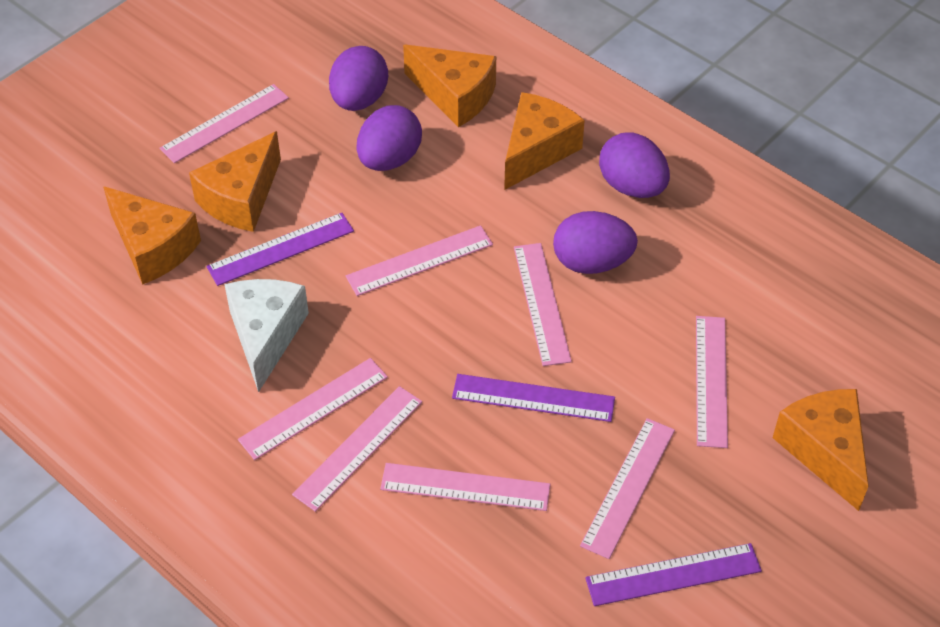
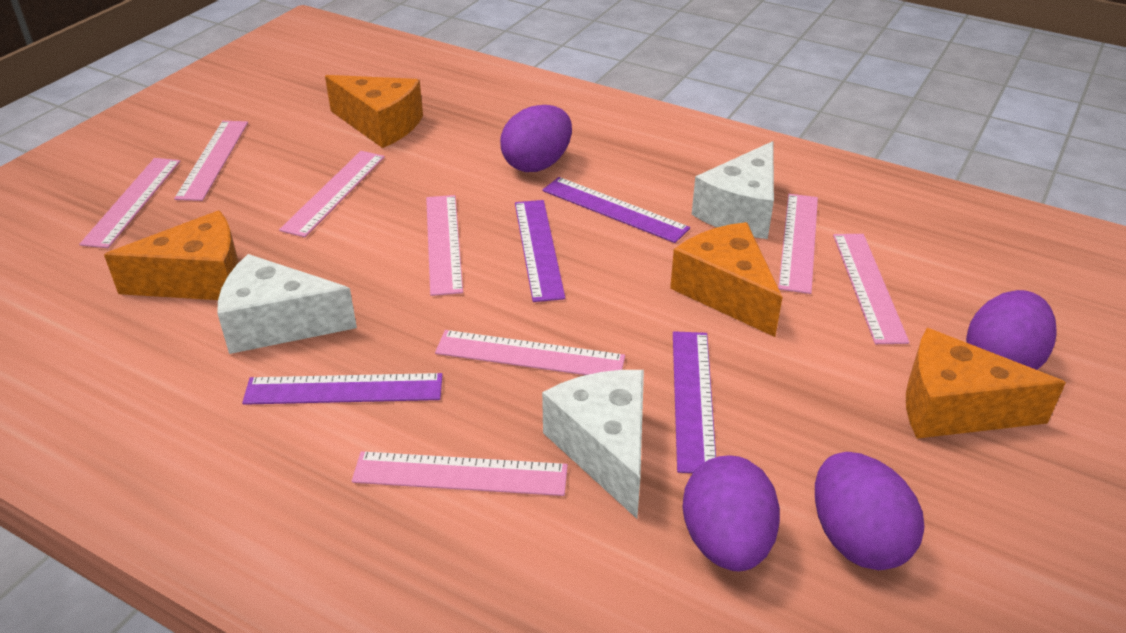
orange cheese: [103,186,201,285] [189,131,281,232] [403,45,496,127] [504,92,585,190] [773,389,869,511] = 5 -> [104,210,239,300] [325,75,423,148] [670,222,783,337] [906,328,1066,438] = 4
purple ruler: [207,213,354,286] [452,374,615,422] [585,543,762,606] = 3 -> [242,373,443,405] [515,200,565,302] [542,177,690,243] [673,331,716,473] = 4
white cheese: [224,279,309,393] = 1 -> [217,254,357,354] [542,370,644,519] [692,141,774,239] = 3

